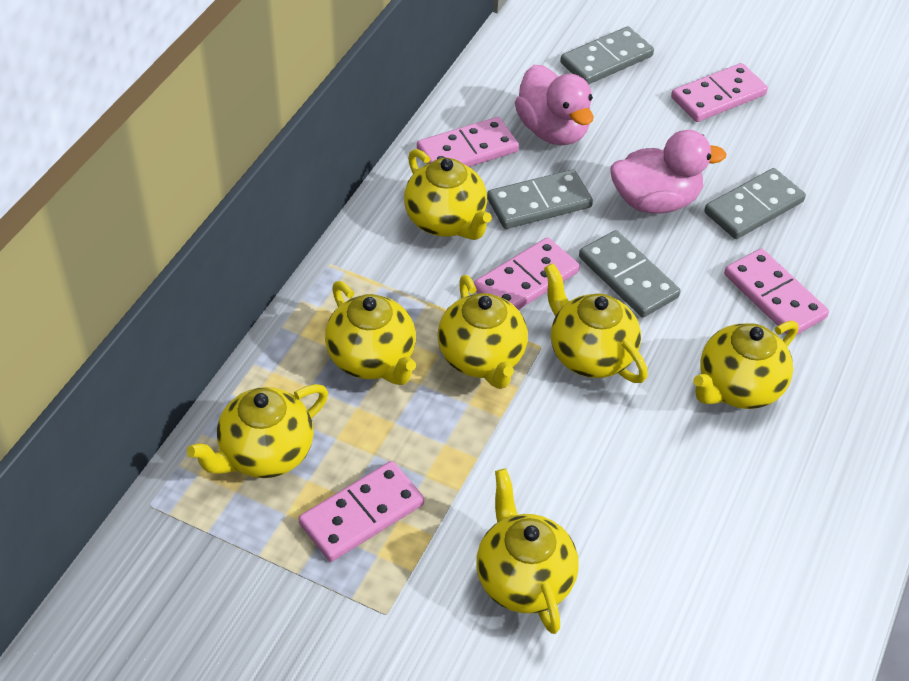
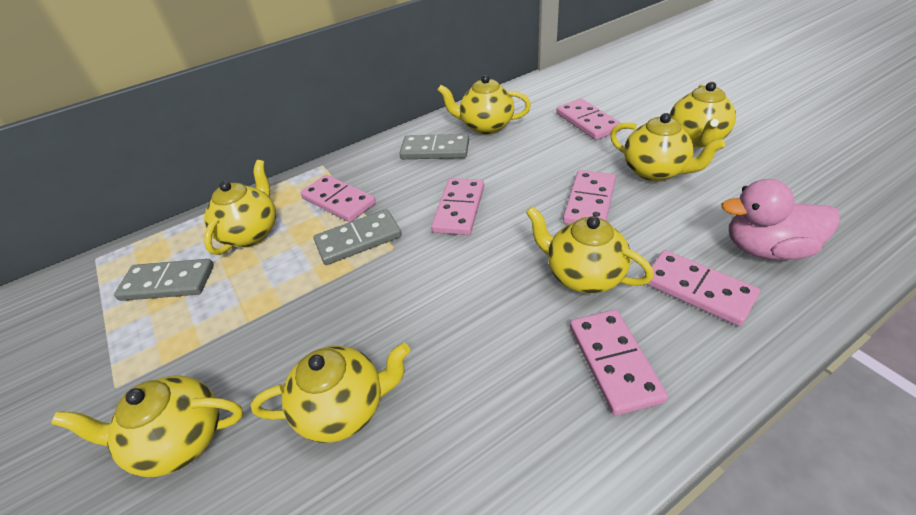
grey domino: [487,169,593,229] [560,26,654,85] [579,230,681,317] [704,168,806,239] = 4 -> [114,259,214,301] [313,209,402,265] [399,134,469,159] = 3
pink domino: [298,461,424,562] [417,117,519,167] [473,237,580,310] [671,63,768,122] [724,248,829,335] = 5 -> [301,175,376,222] [431,178,484,235] [556,98,621,140] [563,170,616,224] [570,310,668,416] [644,250,760,326] = 6
pink duck: [515,65,594,145] [610,130,726,213] = 2 -> [721,179,840,260] = 1

